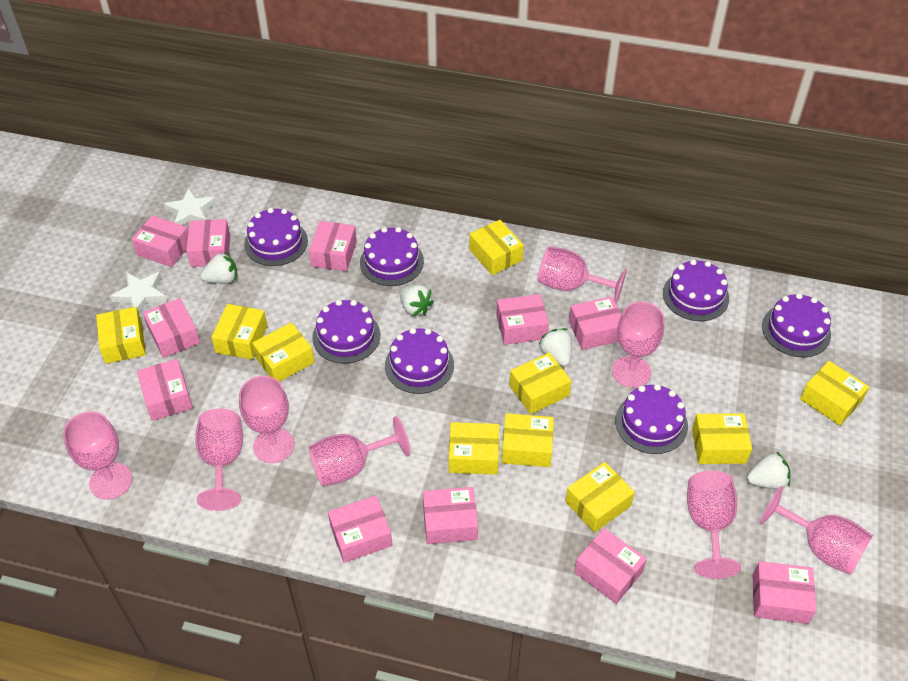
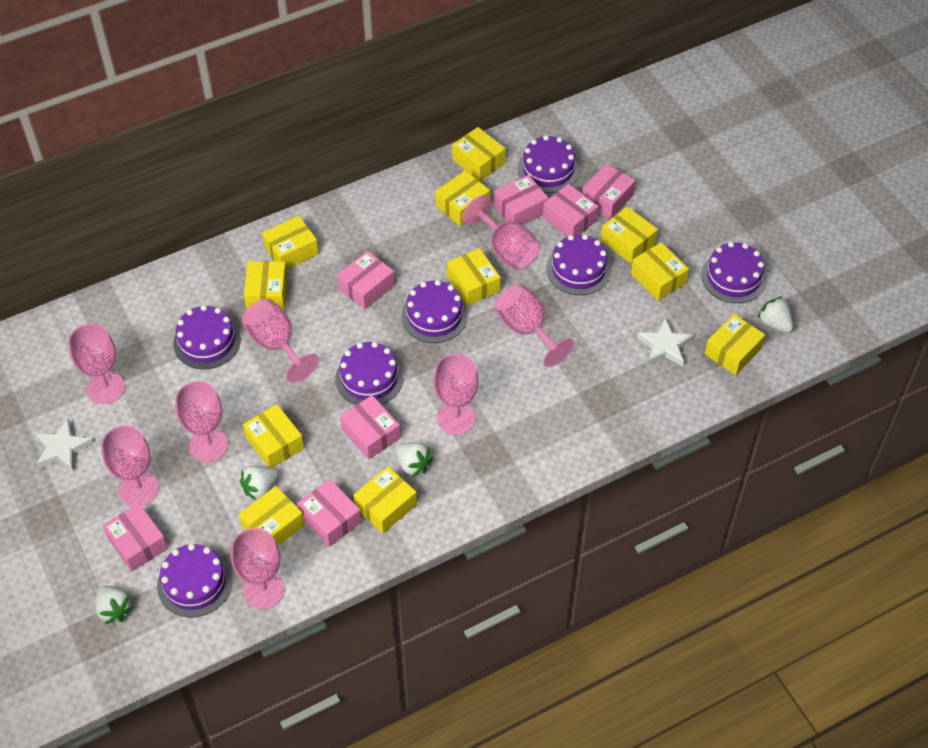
pink box: [132,215,188,267] [137,359,193,421] [143,298,200,358] [186,219,230,267] [309,221,357,271] [328,495,392,563] [423,487,478,544] [496,294,549,345] [569,296,622,350] [574,528,647,604] [752,561,816,624] = 11 -> [102,503,168,572] [297,479,361,547] [337,251,395,310] [340,395,401,460] [494,175,549,225] [543,184,599,237] [582,164,636,219] = 7
yellow box: [96,307,146,364] [211,304,267,360] [252,322,314,382] [449,422,499,475] [469,220,524,275] [502,413,554,467] [509,353,572,414] [565,462,635,533] [692,413,752,464] [800,361,869,426] = 10 -> [239,486,305,546] [243,404,304,468] [244,261,288,310] [262,216,319,269] [353,467,417,533] [435,170,490,226] [447,248,501,306] [452,127,506,181] [601,206,658,264] [631,242,689,301] [705,314,765,375] = 11

